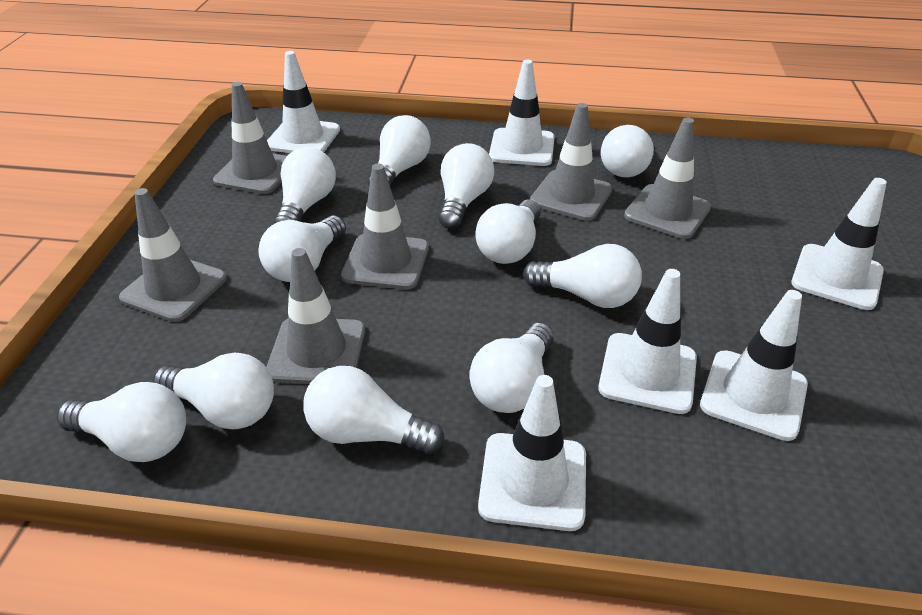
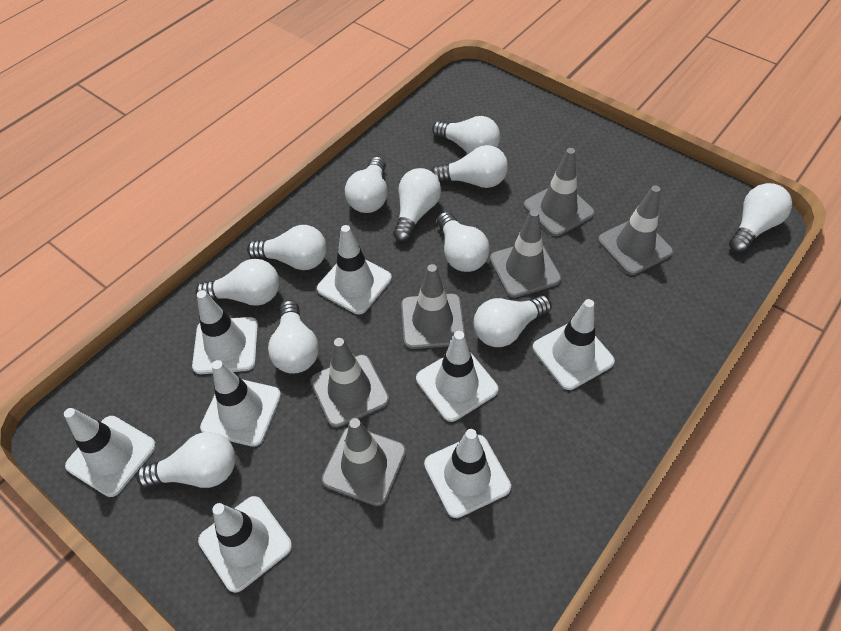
white traffic cone: [267,51,340,153] [478,375,586,531] [489,60,555,166] [598,269,697,414] [700,290,808,441] [791,178,887,310] = 6 -> [64,408,156,497] [192,290,258,374] [198,496,292,593] [200,360,281,447] [317,225,392,315] [416,331,498,422] [424,429,511,518] [533,299,615,390] = 8

